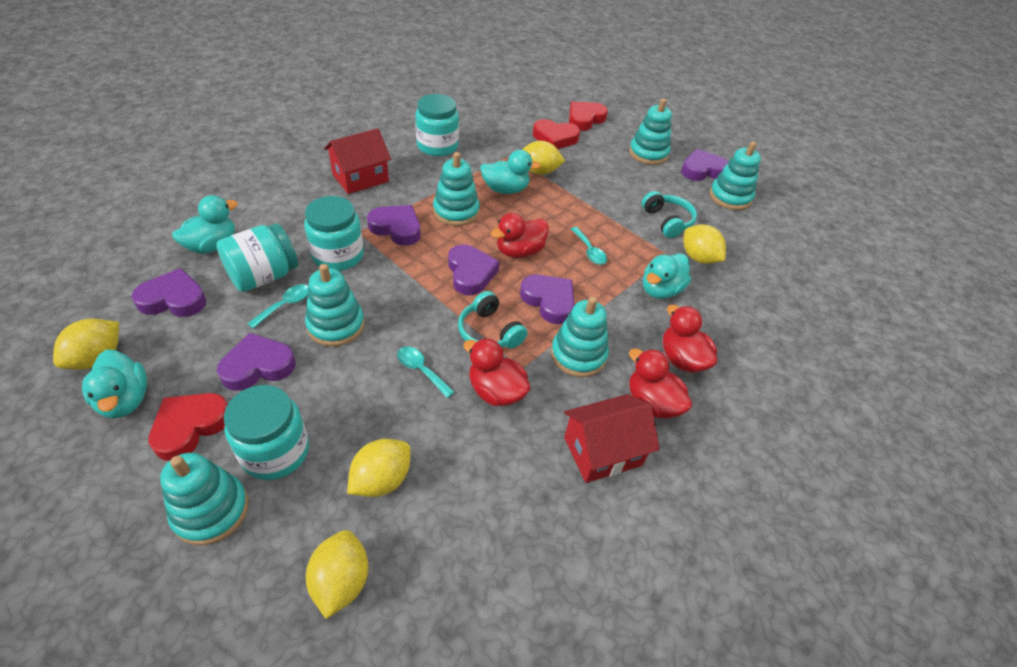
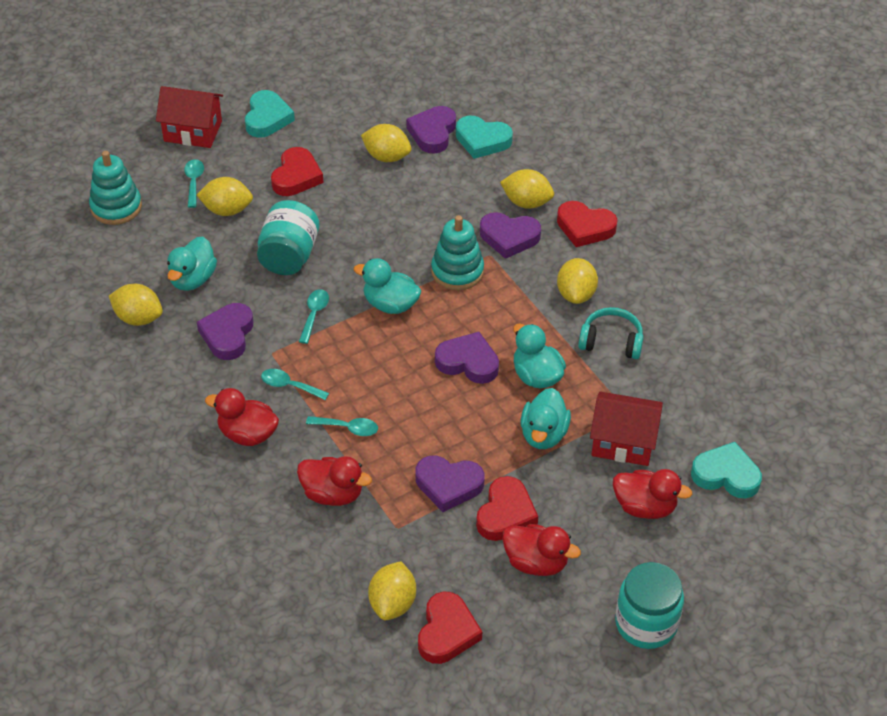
purple heart: [131,268,207,317] [217,333,296,391] [367,205,421,246] [448,244,500,295] [520,274,574,324] [681,149,729,181] = 6 -> [197,303,253,360] [406,106,456,154] [415,456,484,512] [435,332,499,384] [480,212,541,259] = 5
red heart: [148,393,228,461] [533,119,580,149] [569,102,608,131] = 3 -> [271,147,323,196] [418,592,482,664] [476,476,538,541] [557,201,617,247] = 4
turquoise headphones: [458,291,527,349] [642,191,697,238] = 2 -> [578,307,644,359] = 1
turquoise heart: none = 0 -> [245,90,295,138] [456,116,513,159] [691,442,762,498] = 3
turquoise jar: [216,223,298,292] [224,385,309,480] [304,196,364,271] [415,94,459,157] = 4 -> [257,200,319,275] [615,562,684,649] = 2
turquoise spoon: [247,284,309,328] [397,346,454,398] [571,227,607,265] = 3 -> [184,159,204,208] [261,369,329,400] [299,289,329,344] [306,416,378,436] = 4
turquoise stacking toy: [160,453,249,546] [305,264,364,347] [433,152,480,226] [551,296,609,377] [629,98,672,165] [710,141,761,210] = 6 -> [89,151,142,225] [431,215,484,290] = 2
yellow lemon: [53,319,119,370] [306,530,369,619] [347,439,410,497] [522,141,565,175] [683,224,726,264] = 5 -> [109,284,163,326] [197,177,253,216] [361,124,411,162] [368,561,416,620] [500,169,554,209] [557,258,598,304] = 6

